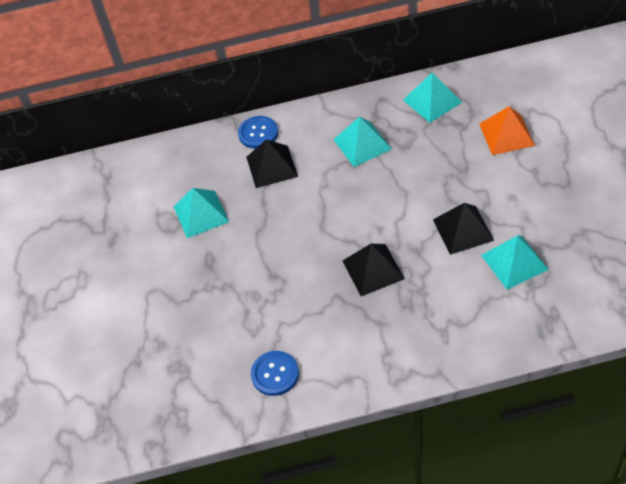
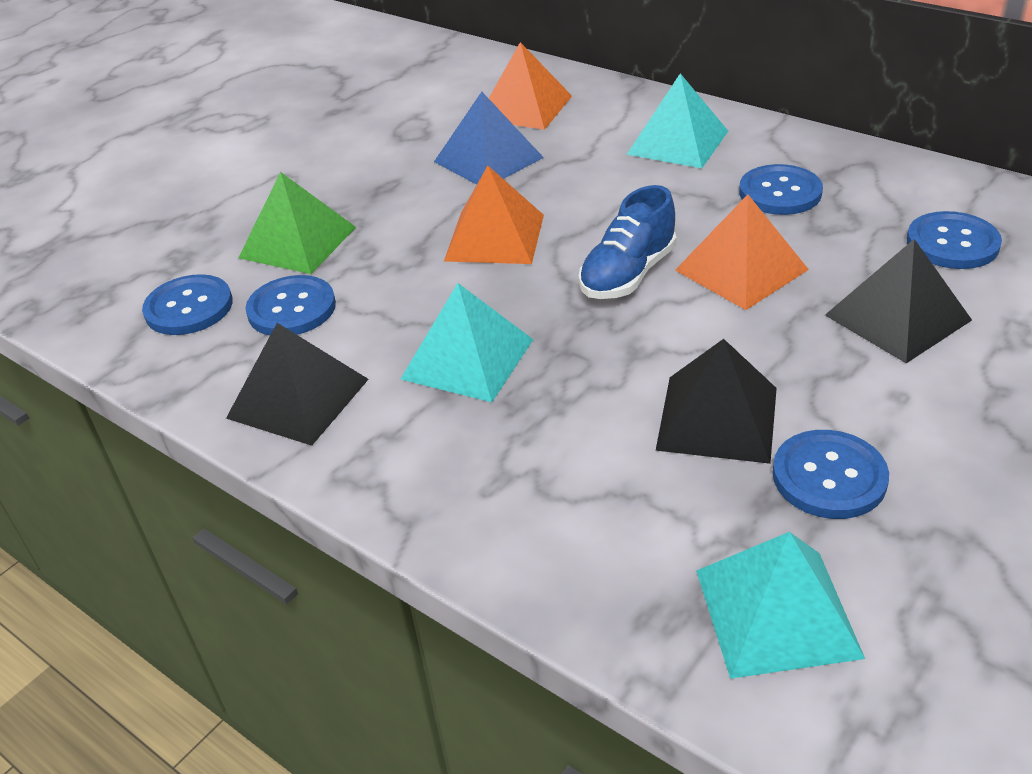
blue button: [238,116,278,149] [251,351,299,396] = 2 -> [142,274,233,335] [245,275,336,335] [739,164,823,215] [772,430,889,519] [907,211,1002,269] = 5
blue pyramid: none = 0 -> [434,92,544,185] = 1
blue shoe: none = 0 -> [579,185,677,299] = 1
green pyramid: none = 0 -> [238,172,356,274] = 1
orange pyramid: [479,106,535,155] = 1 -> [444,166,544,264] [489,42,572,130] [675,194,809,310] = 3
turquoise pyramid: [174,188,229,238] [333,117,392,167] [403,73,462,123] [481,235,549,290] = 4 -> [401,283,534,402] [626,73,728,168] [696,532,865,679] = 3

